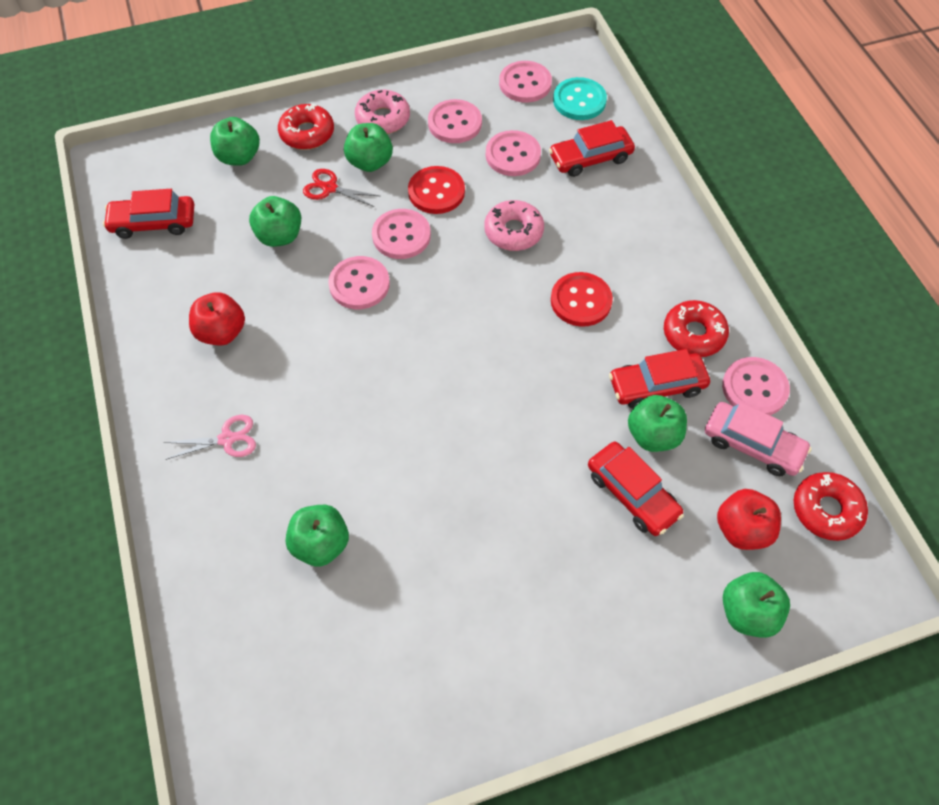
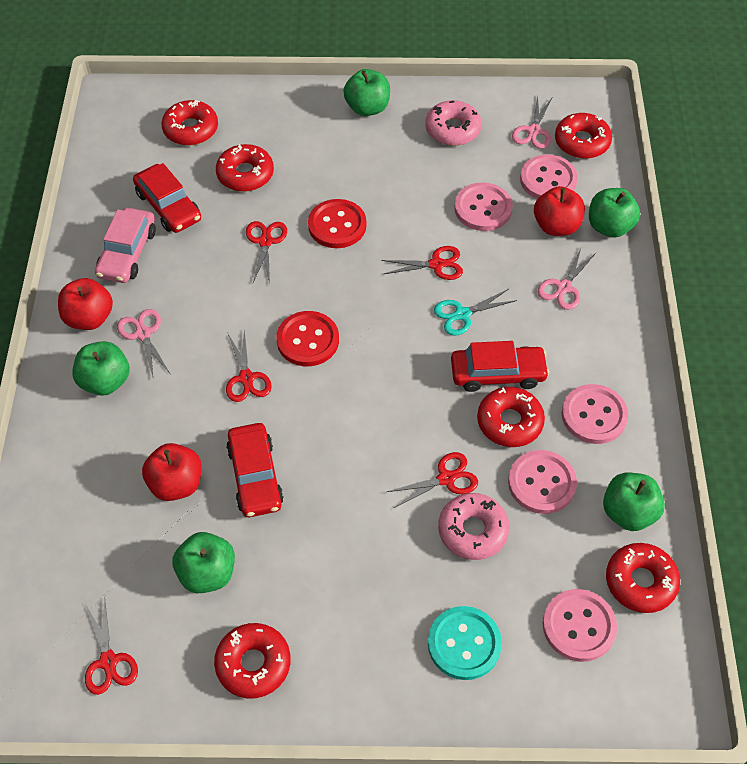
green apple: [210,117,260,166] [249,196,301,247] [286,505,349,566] [344,123,393,172] [628,395,687,452] [723,572,790,638] = 6 -> [72,341,130,395] [173,532,235,593] [343,69,390,116] [589,188,640,238] [603,473,665,531] = 5
pink button: [328,256,390,309] [372,209,431,259] [428,99,482,143] [486,130,541,176] [499,61,552,103] [722,357,790,415] = 6 -> [454,182,513,231] [508,450,577,514] [520,155,578,199] [543,589,617,662] [562,384,628,444] = 5
pink scissors: [164,415,256,460] = 1 -> [117,309,170,377] [512,96,552,149] [538,248,597,310] = 3
red apple: [189,292,245,345] [717,489,781,550] = 2 -> [58,278,113,330] [142,443,202,501] [534,186,585,236] = 3
red car: [103,189,194,239] [549,120,635,177] [588,442,684,536] [609,349,710,409] = 4 -> [133,163,201,233] [226,423,284,517] [451,341,549,392] = 3
red donut: [278,104,334,150] [664,300,729,357] [794,472,868,541] = 3 -> [161,100,218,145] [214,623,291,699] [216,144,274,192] [477,387,545,447] [555,113,612,159] [606,543,680,613] = 6
red scissors: [303,169,379,207] = 1 -> [85,597,138,695] [226,329,272,402] [246,221,287,284] [381,246,463,280] [387,452,478,508] = 5
turquoise scissors: none = 0 -> [434,289,517,336] = 1

